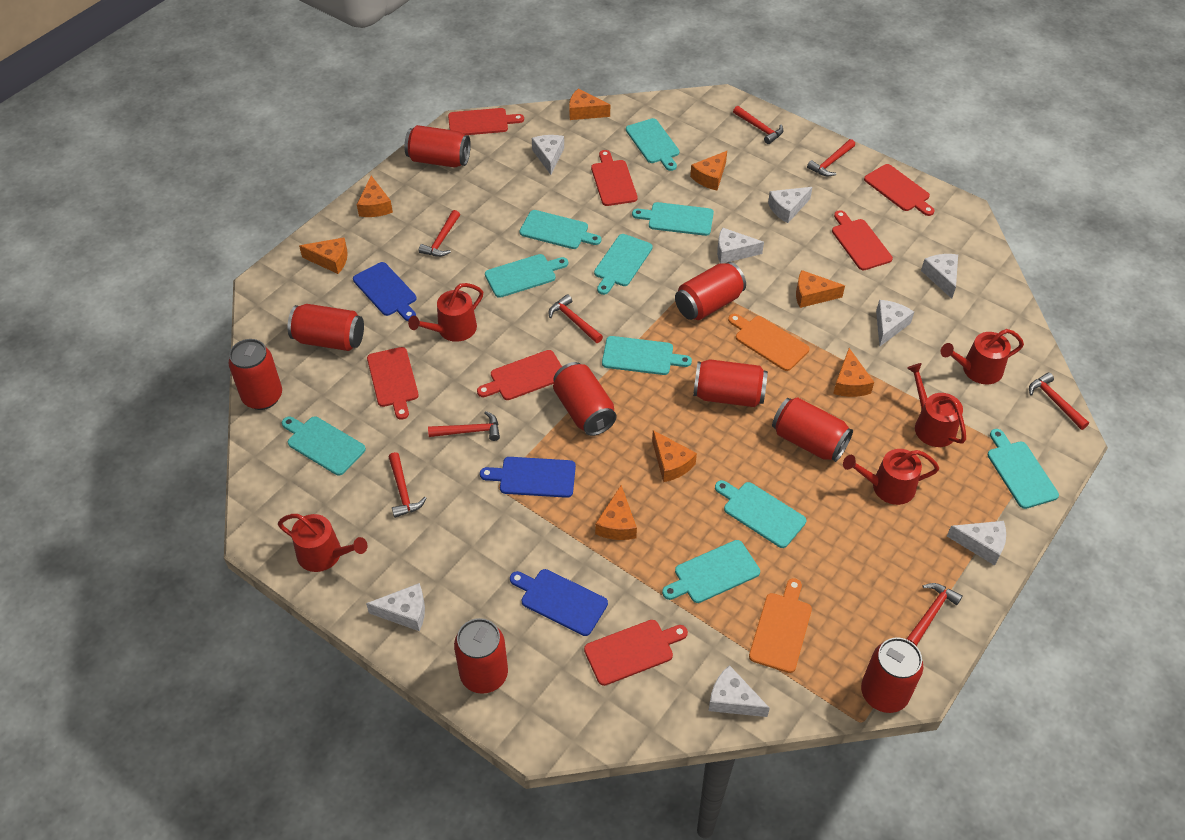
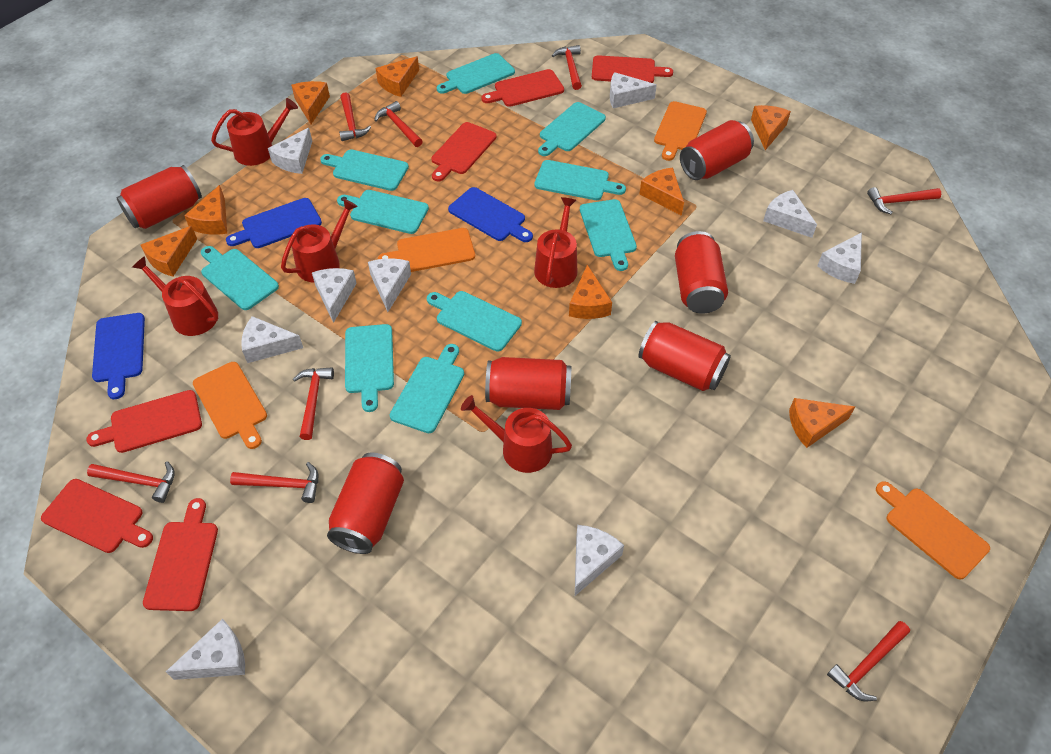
orange cutting board: [728,314,809,371] [749,578,812,673] = 2 -> [193,362,267,449] [378,228,475,272] [654,101,707,161] [876,481,990,579] = 4
red can: [228,339,282,410] [288,304,364,351] [404,125,471,168] [454,618,508,694] [553,362,616,436] [675,262,746,320] [693,359,768,407] [772,397,853,462] [861,637,923,713] = 9 -> [116,165,202,229] [327,453,404,554] [485,357,571,410] [639,321,731,391] [675,231,728,314] [680,120,754,180] = 6
red cutting board: [367,347,419,420] [448,108,524,135] [477,350,562,400] [584,620,688,686] [591,150,638,206] [832,210,893,270] [864,164,935,216] = 7 -> [41,479,153,553] [86,390,202,453] [143,498,218,611] [431,122,496,181] [481,69,564,107] [592,55,673,83] = 6
white cheese: [366,583,425,631] [532,135,564,175] [709,665,770,717] [717,227,764,264] [768,187,812,223] [876,300,914,346] [921,254,958,299] [947,521,1006,565] = 8 -> [166,619,245,680] [241,316,303,363] [268,128,312,174] [312,268,357,323] [368,258,411,312] [575,525,624,596] [610,72,657,108] [763,190,817,238] [817,232,862,284] = 9

